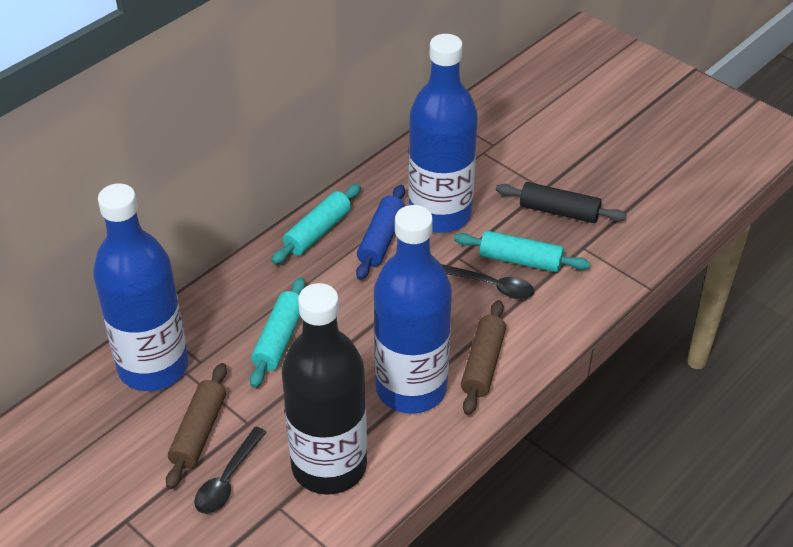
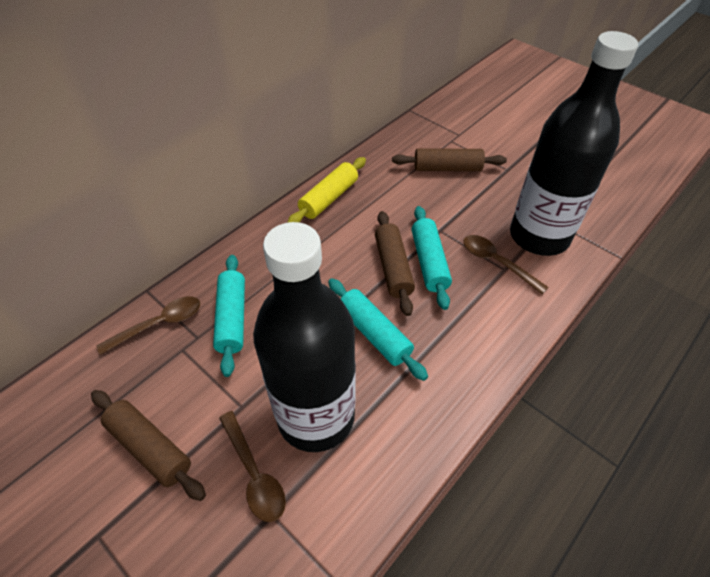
black bottle: [282,283,367,495] = 1 -> [253,222,356,452] [510,31,638,256] = 2
black rolling pin: [496,182,627,223] = 1 -> none = 0
black spoon: [194,426,266,514] [441,264,534,299] = 2 -> none = 0
blue bottle: [93,183,188,391] [374,205,452,414] [408,34,478,233] = 3 -> none = 0
blue rolling pin: [356,185,405,280] = 1 -> none = 0
brown rolling pin: [166,363,227,489] [461,300,506,415] = 2 -> [91,390,206,501] [375,211,415,316] [392,148,507,171] = 3
brown spoon: none = 0 -> [96,296,200,355] [219,411,286,522] [463,235,549,294] = 3
yellow rolling pin: none = 0 -> [287,157,366,223] = 1

